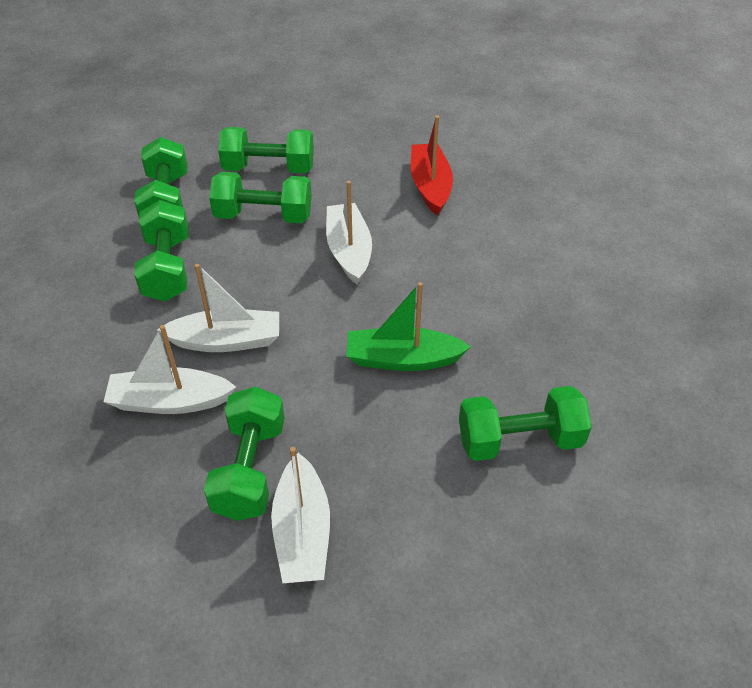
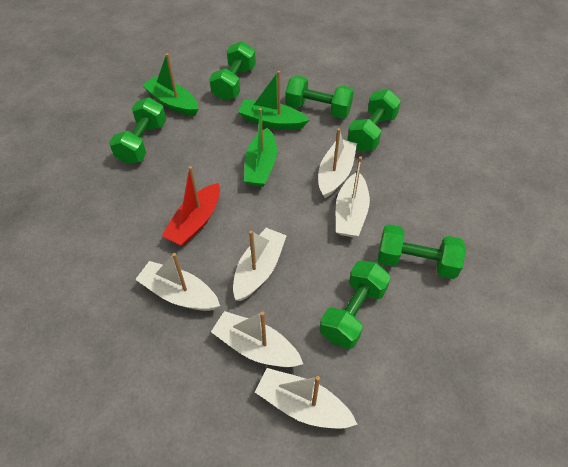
green boat: [346,282,471,371] = 1 -> [142,53,198,116] [238,71,309,130] [244,108,277,187] = 3
white boat: [104,325,236,414] [157,264,279,352] [271,447,330,583] [326,181,372,284] = 4 -> [135,253,220,311] [211,311,303,367] [233,228,287,301] [255,368,358,429] [318,128,357,198] [336,156,370,238] = 6

